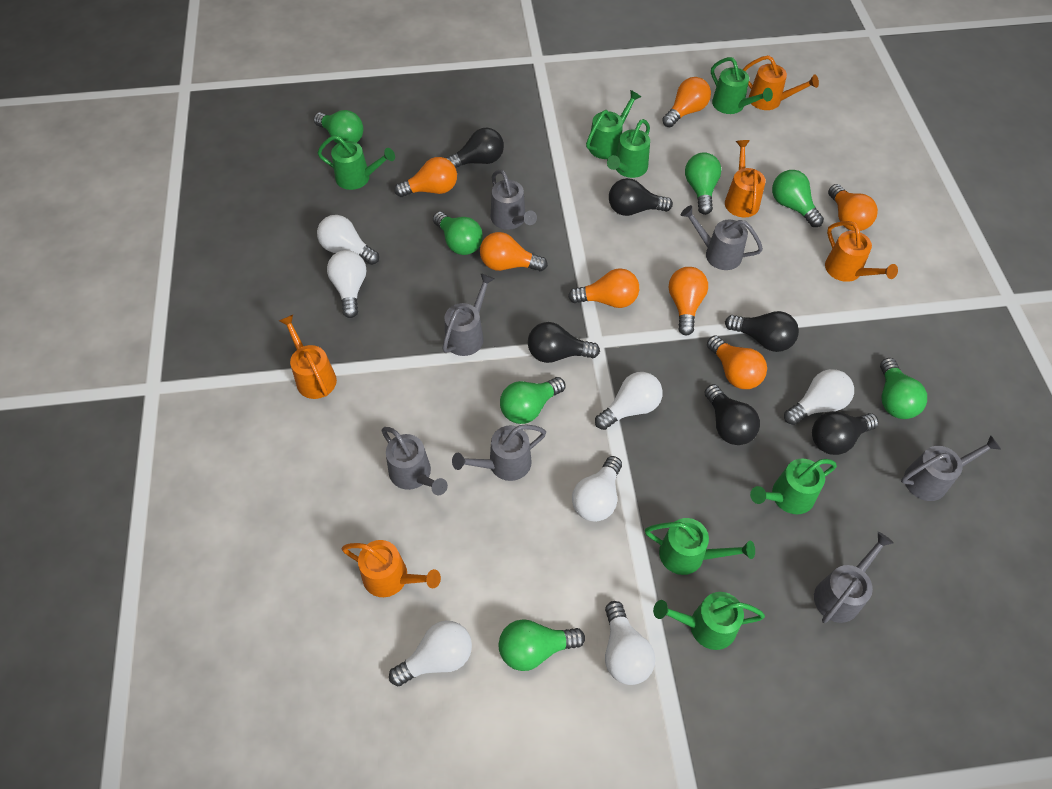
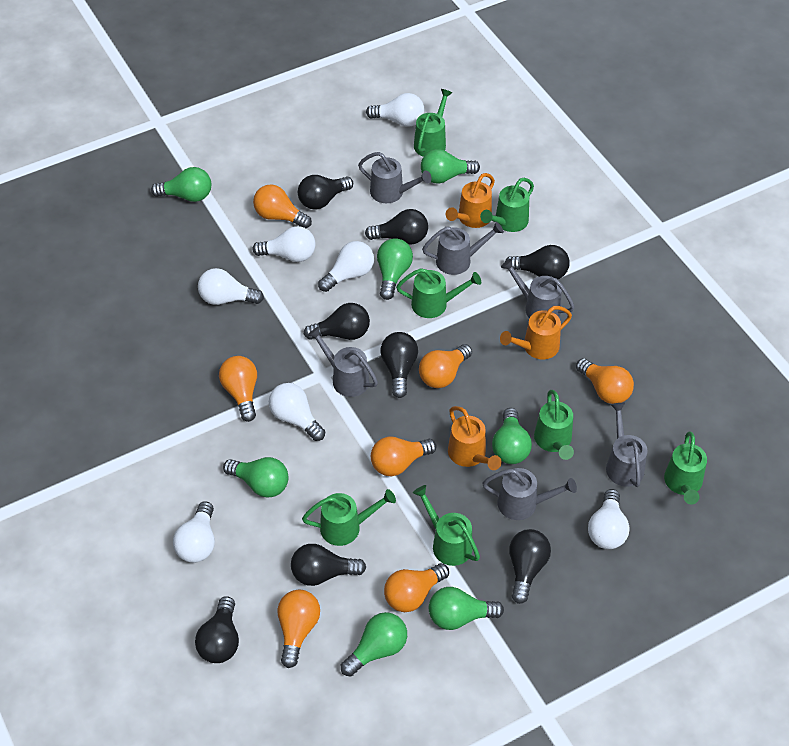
black light bulb: [446,127,504,168] [528,322,600,363] [609,178,673,216] [704,384,760,445] [725,311,799,352] [812,412,879,455] = 6 -> [195,596,239,663] [291,544,366,586] [298,175,353,210] [304,303,370,340] [365,209,428,245] [380,332,418,398] [505,245,570,279] [509,529,551,604] = 8
grey watering can: [381,427,448,495] [442,273,494,356] [452,424,546,481] [491,169,537,230] [681,205,763,270] [814,532,894,623] [901,435,1001,501] = 7 -> [307,327,378,397] [358,152,432,203] [422,222,504,275] [482,468,577,520] [501,258,575,318] [606,403,647,487] = 6
orange watering can: [279,315,337,399] [342,540,441,597] [725,140,766,217] [742,55,819,110] [825,221,898,282] = 5 -> [446,173,495,228] [448,406,502,470] [500,306,572,359] = 3

